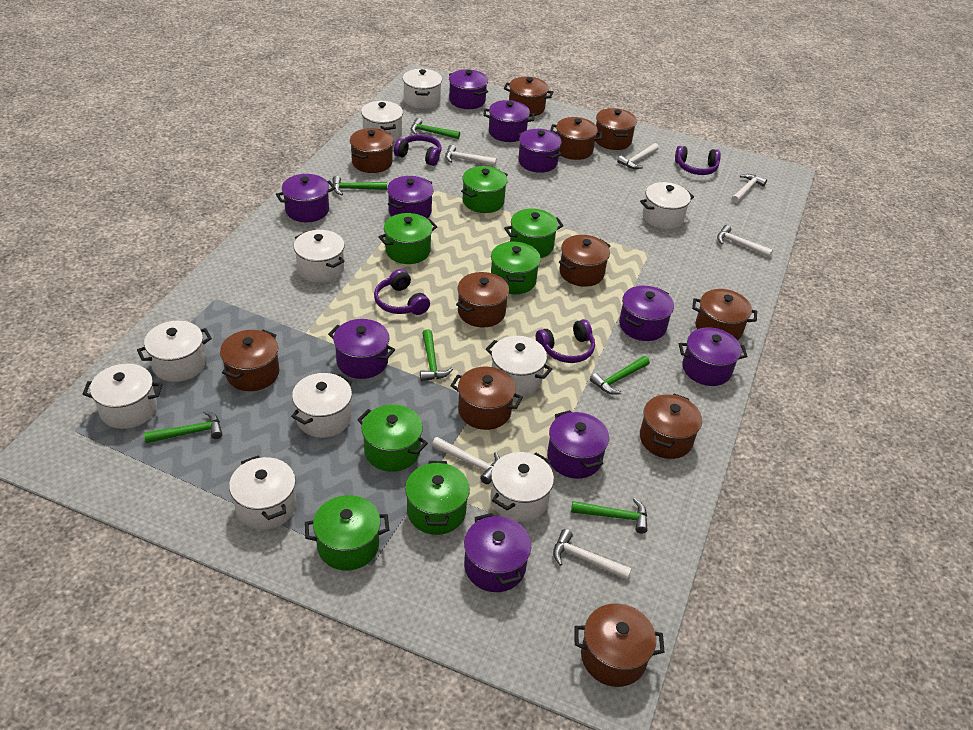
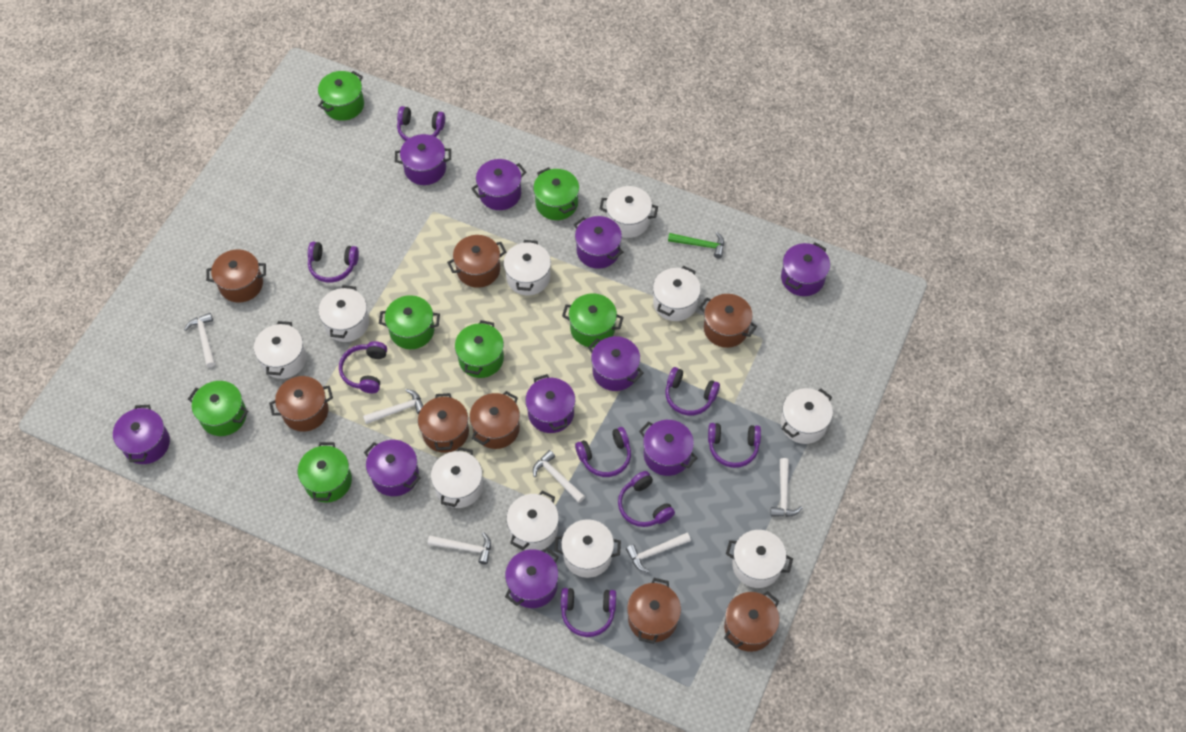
brown pot: [220,330,279,391] [350,128,394,173] [450,367,523,430] [456,272,509,328] [504,77,553,117] [550,117,603,160] [559,235,610,287] [574,604,664,687] [595,108,637,150] [640,394,702,459] [692,289,757,340] = 11 -> [206,249,266,303] [269,376,333,431] [418,393,469,453] [447,235,506,288] [469,391,520,449] [627,578,681,644] [699,294,757,348] [724,591,779,652] = 8
green hammer: [144,410,223,443] [332,176,387,195] [411,118,460,139] [420,329,453,381] [571,498,648,533] [590,356,650,395] = 6 -> [668,232,724,258] = 1
purple headphones: [374,269,430,315] [394,134,441,166] [536,319,595,363] [675,146,721,175] = 4 -> [308,242,359,282] [339,341,387,393] [397,106,445,141] [561,588,616,637] [575,427,631,477] [618,471,675,527] [665,367,720,415] [708,423,761,468] = 8

